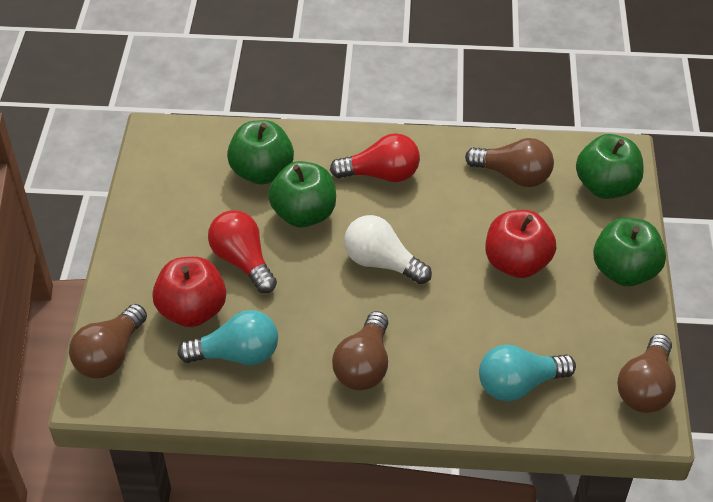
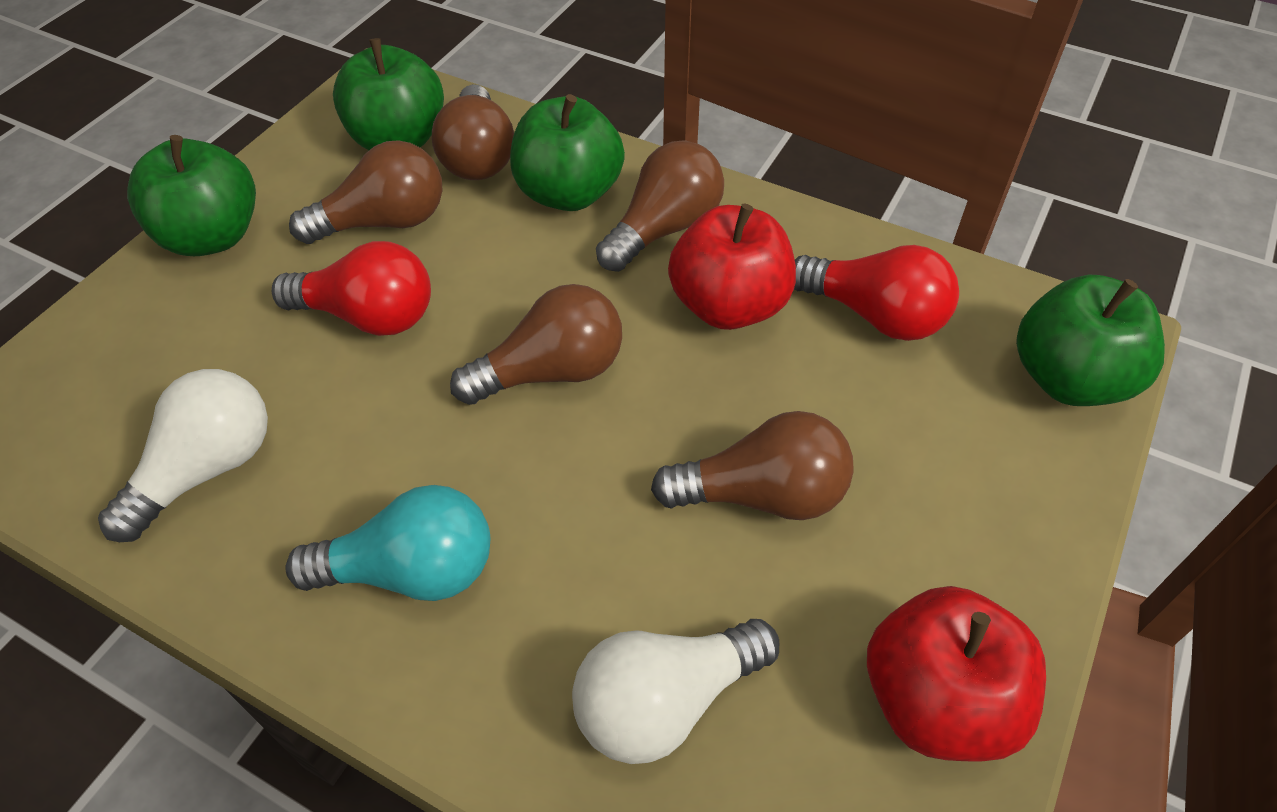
brown light bulb: [69,304,147,378] [332,311,389,390] [465,138,554,187] [617,334,676,413] = 4 -> [289,140,443,244] [432,84,514,180] [450,284,622,405] [596,141,724,272] [651,411,854,520] = 5
turquoise light bulb: [178,310,278,365] [479,344,576,401] = 2 -> [285,485,490,601] = 1
white light bulb: [344,215,432,284] = 1 -> [98,369,268,542] [572,619,779,764] = 2

